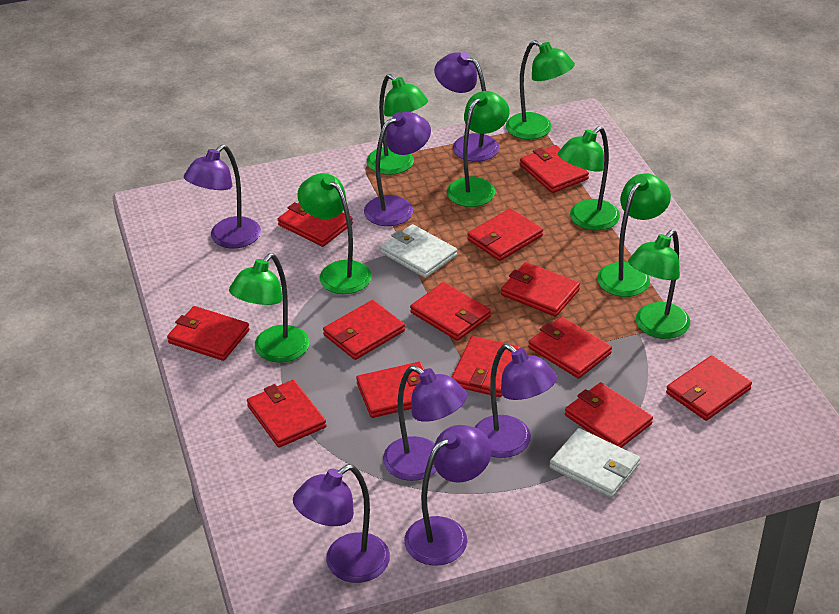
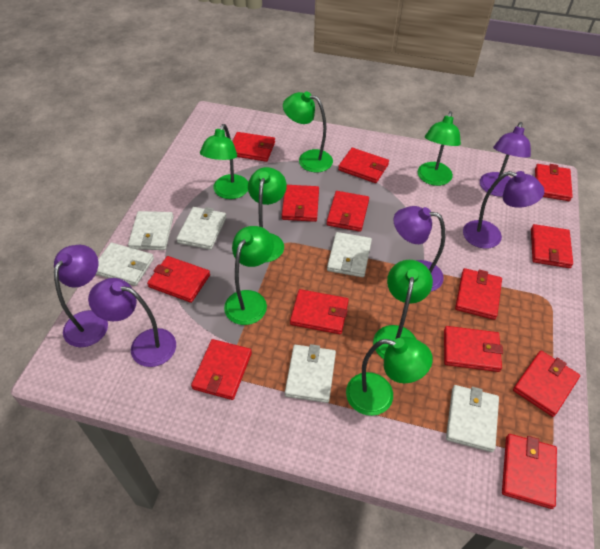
green lamp: [229,253,309,363] [297,173,372,294] [367,74,428,175] [447,91,510,207] [506,40,575,139] [558,126,620,230] [597,173,671,297] [628,230,690,339] = 8 -> [200,124,248,199] [224,226,274,325] [248,167,287,262] [283,92,333,172] [346,337,433,416] [373,260,433,359] [418,111,461,186] = 7
purple lamp: [184,144,261,248] [293,464,390,583] [364,112,431,226] [383,365,467,481] [404,425,492,566] [434,52,499,162] [475,344,557,458] = 7 -> [54,245,108,347] [88,278,176,367] [393,206,445,292] [463,171,544,249] [480,122,531,197] = 5
white wallet: [381,224,457,278] [550,428,640,498] = 2 -> [96,243,154,286] [128,211,174,250] [176,207,226,250] [285,344,336,403] [327,232,372,277] [446,385,499,452] = 6

